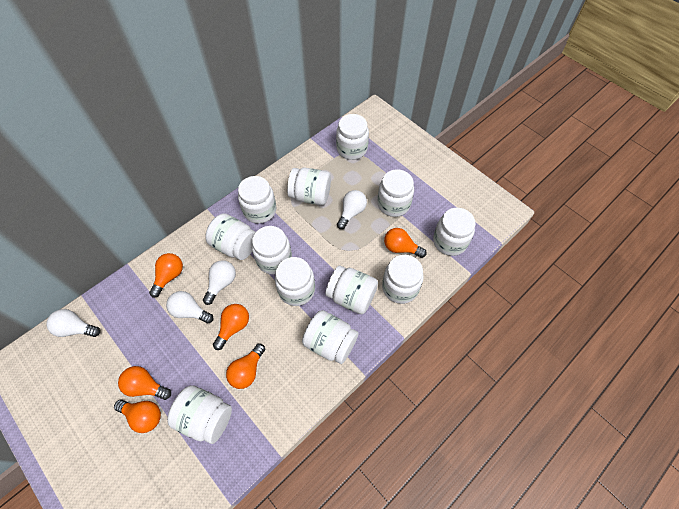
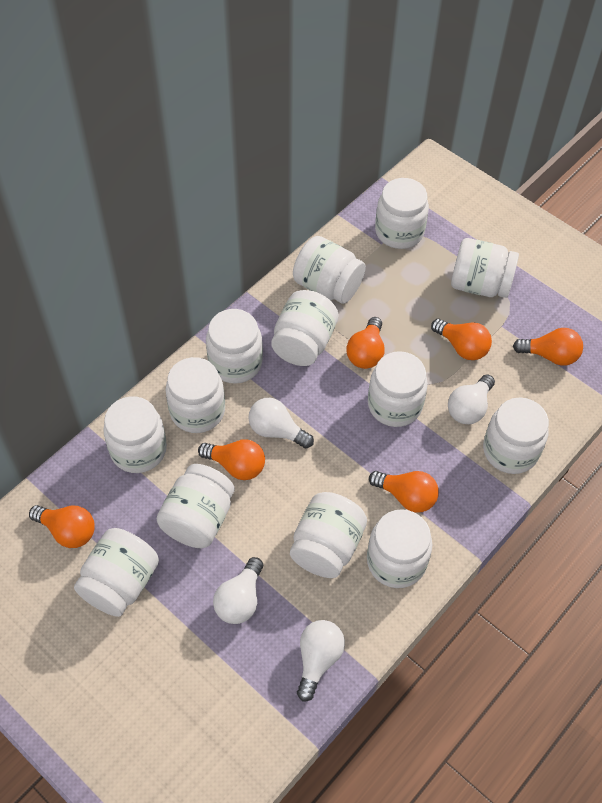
white jar: [167,385,232,444] [205,213,256,260] [238,176,276,224] [252,226,292,274] [275,257,315,306] [287,167,331,205] [302,310,358,364] [325,266,378,314] [336,114,369,160] [377,169,414,217] [382,255,424,304] [433,208,476,256] = 12 -> [74,528,159,617] [103,396,167,473] [157,464,235,548] [165,357,225,433] [206,309,263,383] [271,290,339,366] [290,492,367,578] [293,236,366,304] [367,509,432,588] [368,351,428,427] [375,178,429,249] [451,238,519,298] [483,397,549,474] = 13

